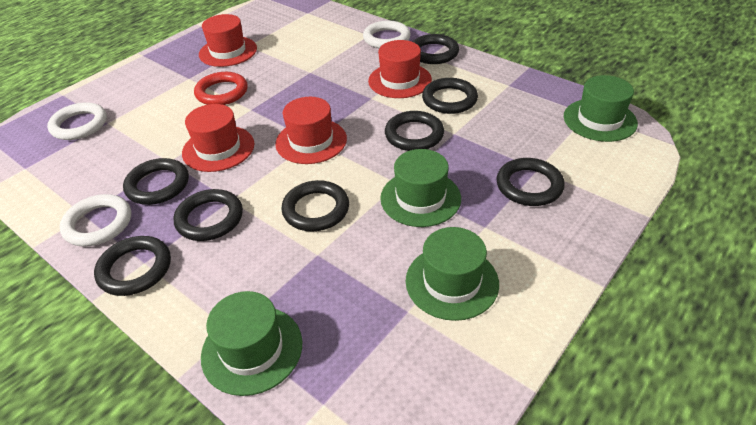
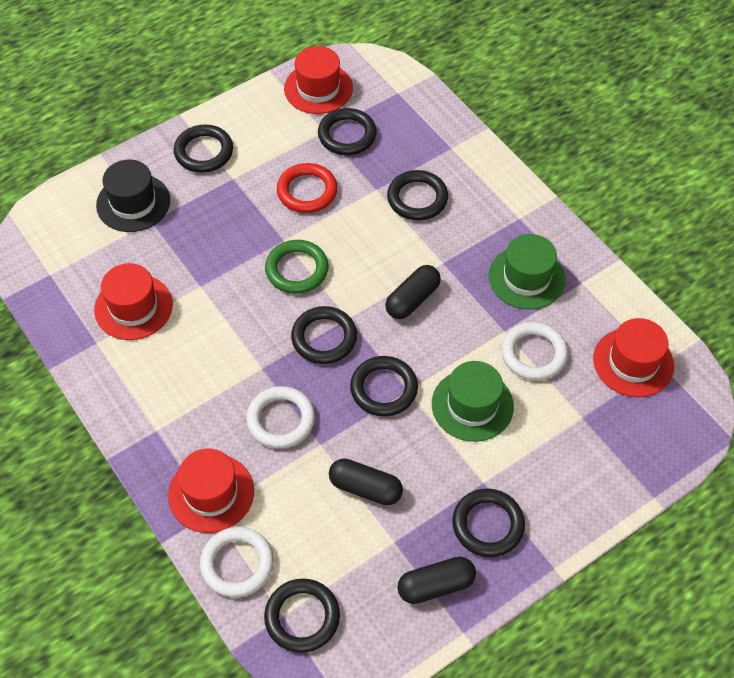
black capsule: none = 0 -> [329,459,403,505] [385,265,441,319] [397,556,476,604] = 3
black hat: none = 0 -> [96,160,170,232] = 1
black ring: [94,236,171,296] [123,158,189,205] [174,189,243,241] [282,180,349,231] [385,111,444,151] [412,34,459,64] [422,78,478,114] [497,158,565,206] = 8 -> [174,125,233,173] [264,579,340,653] [291,306,357,364] [318,108,377,155] [350,356,418,417] [387,170,448,220] [452,489,525,557] = 7
green hat: [201,291,302,396] [380,149,461,227] [406,227,499,321] [564,75,638,142] = 4 -> [432,361,514,442] [489,234,566,310] = 2
green ring: none = 0 -> [265,240,329,294] = 1

